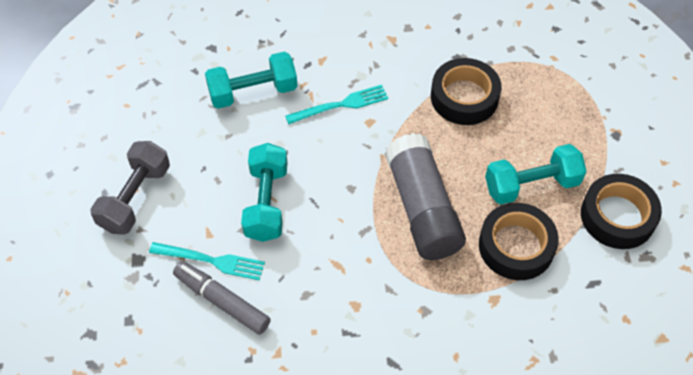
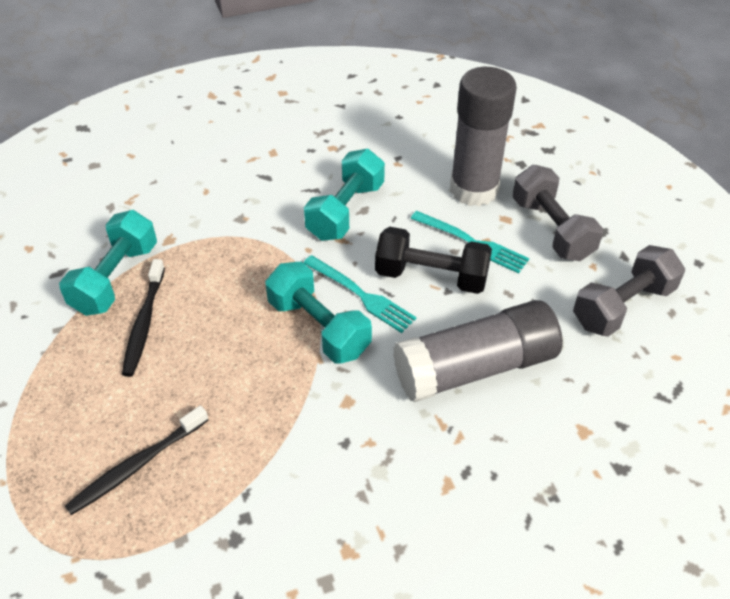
black dumbbell: none = 0 -> [375,227,492,294] = 1
black tape: [431,58,501,125] [479,203,559,280] [581,174,662,249] = 3 -> none = 0
black toothbrush: none = 0 -> [65,405,208,515] [122,259,165,377] = 2
grey dumbbell: [90,141,170,235] = 1 -> [512,165,603,261] [573,245,685,337] = 2
grey glue stick: [385,133,466,260] = 1 -> [393,300,563,402] [450,67,517,207] = 2
grey marker: [173,261,271,335] = 1 -> none = 0

